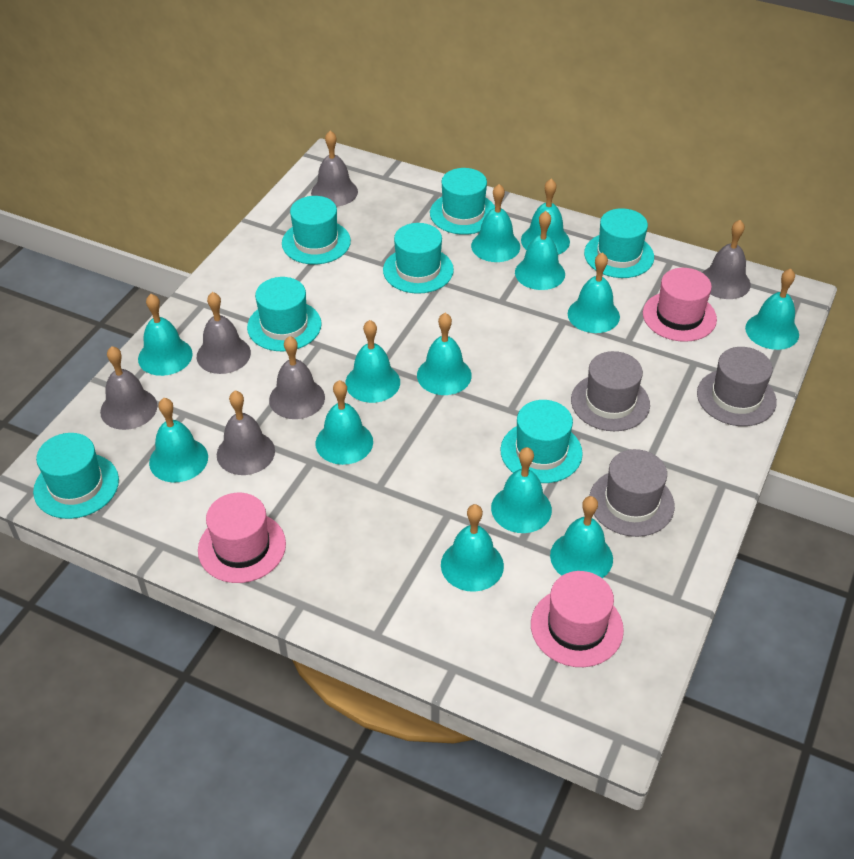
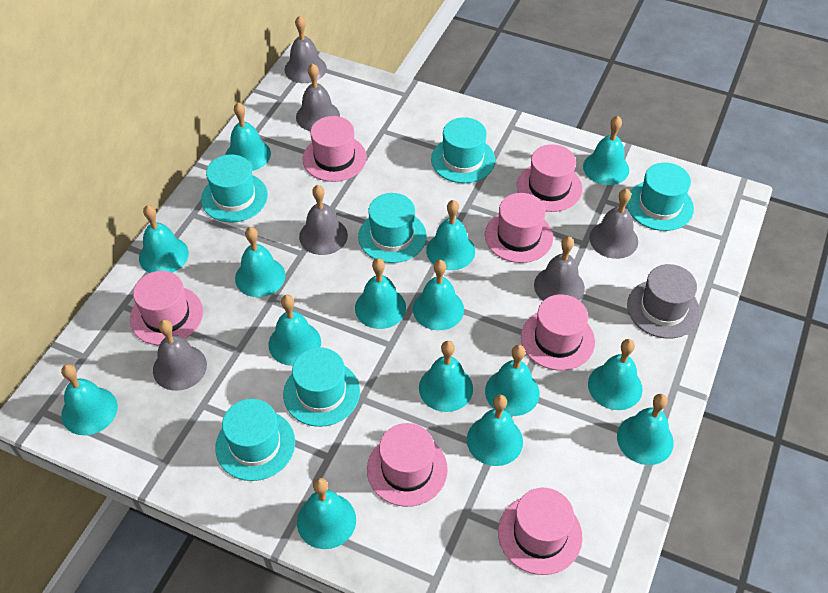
grey hat: [571,351,650,431] [589,449,675,537] [697,347,777,426] = 3 -> [627,264,700,339] = 1
pink hat: [198,493,286,583] [531,571,624,667] [643,268,717,342] = 3 -> [130,271,203,345] [303,116,367,182] [367,423,448,507] [485,193,553,263] [498,488,583,575] [517,144,583,212] [521,294,595,371] = 7
turquoise bell: [138,294,193,376] [149,398,208,483] [316,380,373,465] [345,320,400,403] [417,313,472,395] [441,504,504,592] [471,184,520,262] [491,447,552,533] [515,211,565,290] [521,179,570,255] [550,496,613,578] [568,252,620,333] [745,269,799,350] = 13 -> [61,364,118,435] [139,205,189,273] [225,102,271,171] [235,227,285,297] [269,295,321,366] [297,478,356,549] [355,258,406,329] [413,260,464,330] [419,341,473,412] [426,200,475,270] [467,395,523,466] [485,345,540,416] [583,116,629,185] [588,339,643,410] [617,394,674,465] = 15
turquoise hat: [33,433,119,519] [247,277,322,351] [282,196,351,264] [383,223,454,294] [430,168,495,235] [500,400,583,483] [584,208,654,278] = 7 -> [201,154,268,222] [215,399,295,481] [283,347,360,427] [358,193,427,263] [431,117,495,183] [627,162,694,231] = 6

